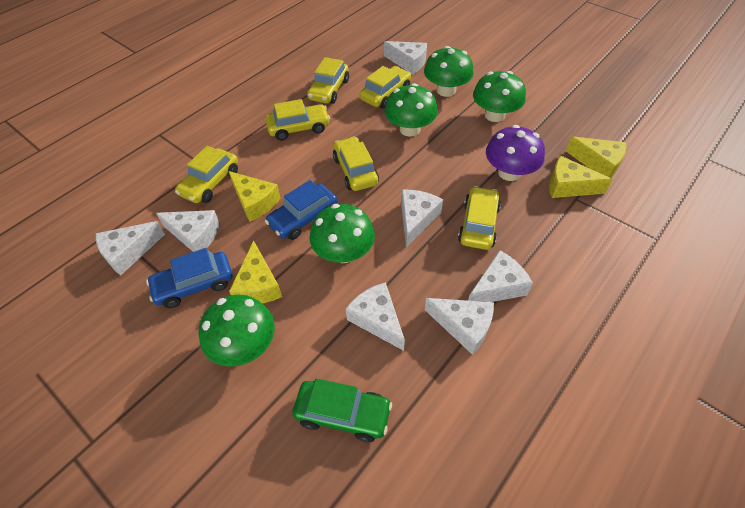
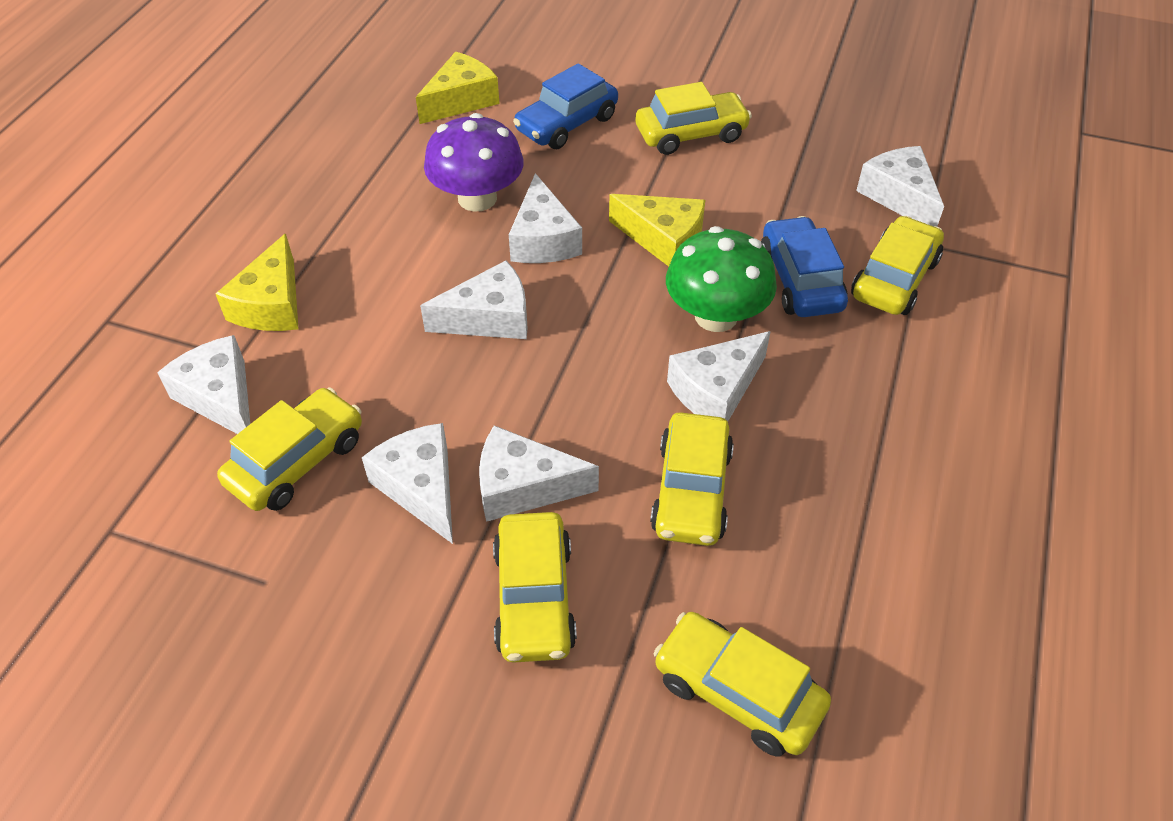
green car: [293,378,392,442] = 1 -> none = 0
green mushroom: [199,295,275,367] [309,204,375,263] [385,83,438,137] [424,46,473,97] [473,71,526,122] = 5 -> [666,226,777,332] = 1
yellow cheese: [228,171,281,222] [229,241,282,303] [549,156,613,198] [566,137,626,178] = 4 -> [215,234,298,331] [416,52,500,124] [609,194,705,266] = 3

